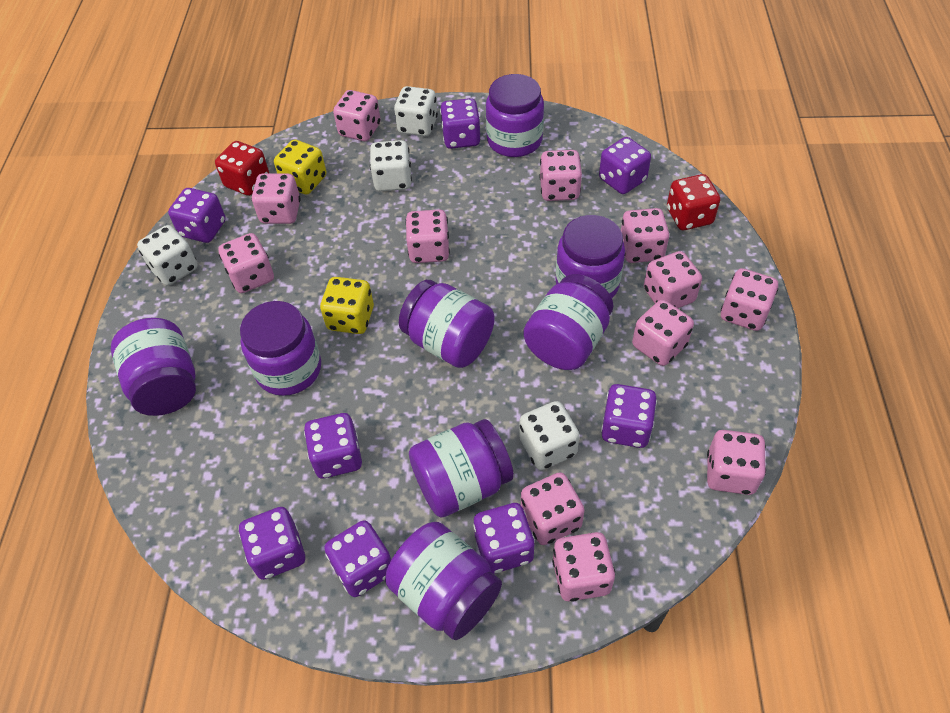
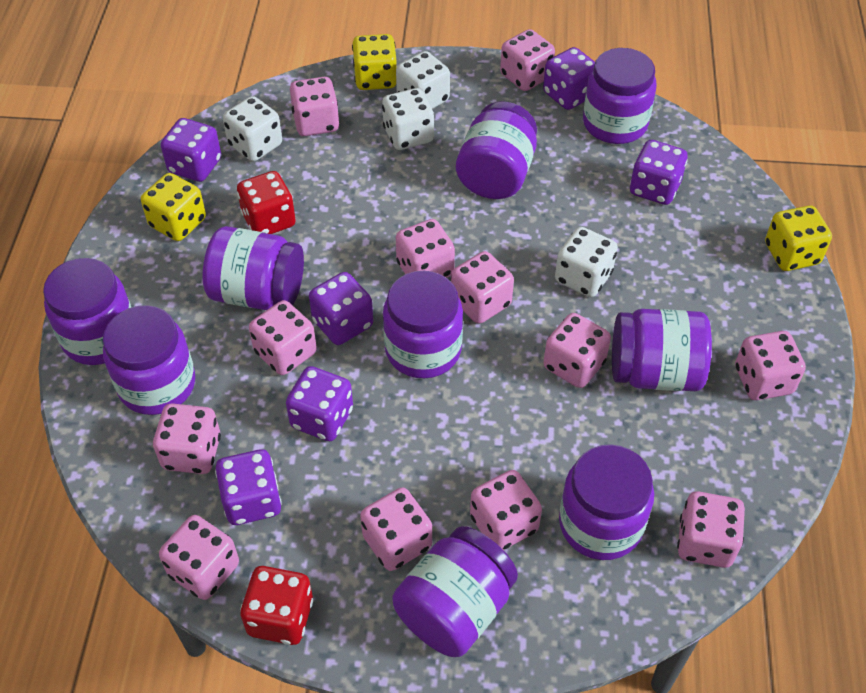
purple dice: [168,188,226,243] [239,507,305,580] [304,413,362,479] [324,520,391,597] [440,98,480,149] [473,503,535,574] [599,137,651,194] [601,384,657,448] = 8 -> [161,118,221,182] [215,449,282,525] [286,366,353,441] [309,272,373,345] [543,47,595,110] [630,140,688,205] = 6
purple jar: [111,318,196,416] [240,301,321,396] [385,522,502,640] [399,280,495,368] [409,419,514,517] [486,74,544,157] [523,274,613,370] [556,215,625,298] = 8 -> [43,258,131,365] [103,305,195,415] [203,226,304,310] [383,271,463,378] [392,526,518,657] [456,102,537,199] [559,444,654,560] [583,48,656,144] [612,309,712,391] = 9
yellow dice: [274,139,327,195] [320,277,374,334] = 2 -> [141,173,206,241] [352,34,397,90] [765,206,832,271] = 3

